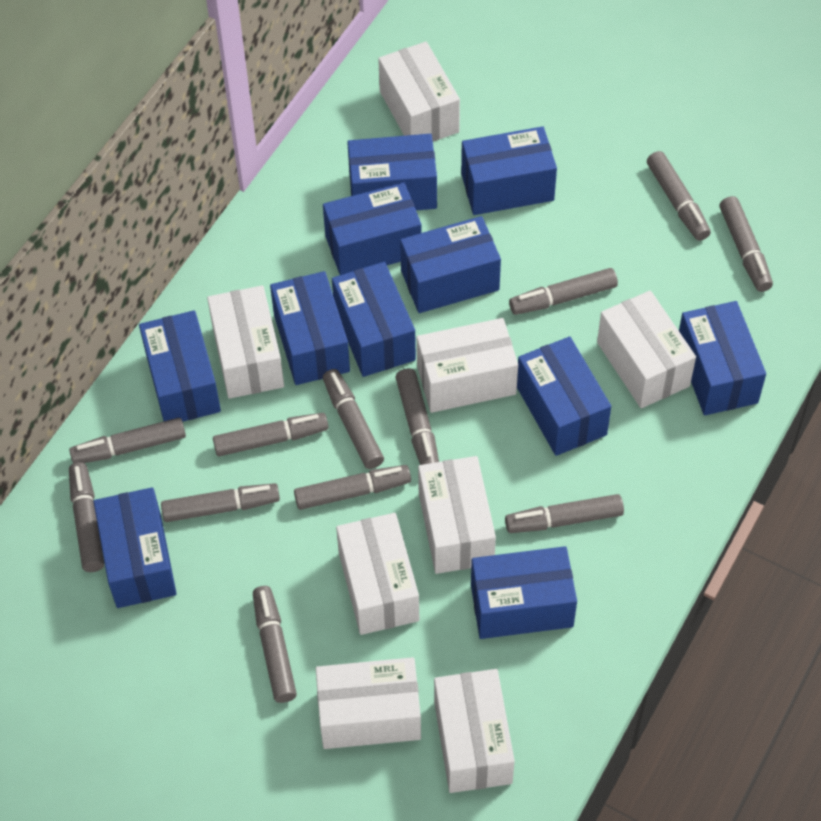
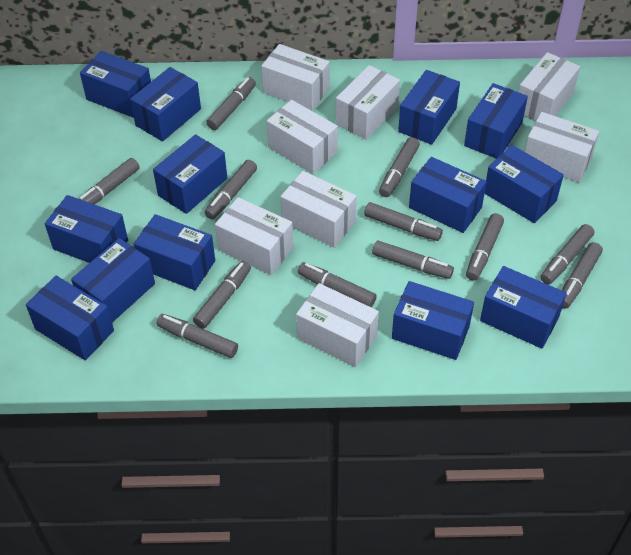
blue box: [93,487,177,608] [139,310,221,422] [270,271,350,385] [323,182,422,275] [332,262,416,377] [347,134,437,210] [400,216,501,313] [461,126,557,215] [471,546,577,639] [517,337,611,456] [679,301,766,415] = 11 -> [26,276,114,361] [45,195,128,263] [71,238,155,323] [80,51,151,118] [130,67,201,141] [134,214,215,290] [153,134,227,214] [392,281,474,360] [398,70,460,145] [409,157,487,233] [464,83,528,159] [480,266,567,349] [485,145,564,223] = 13

